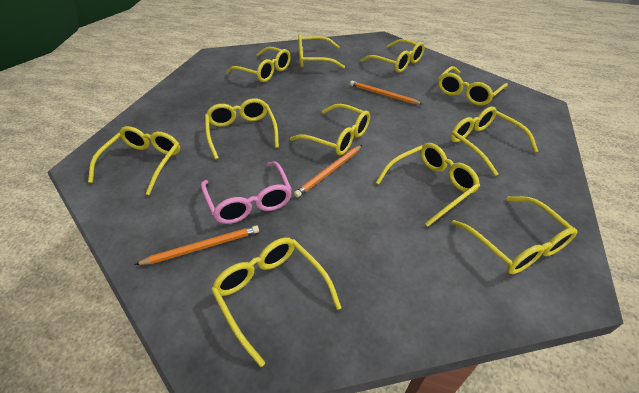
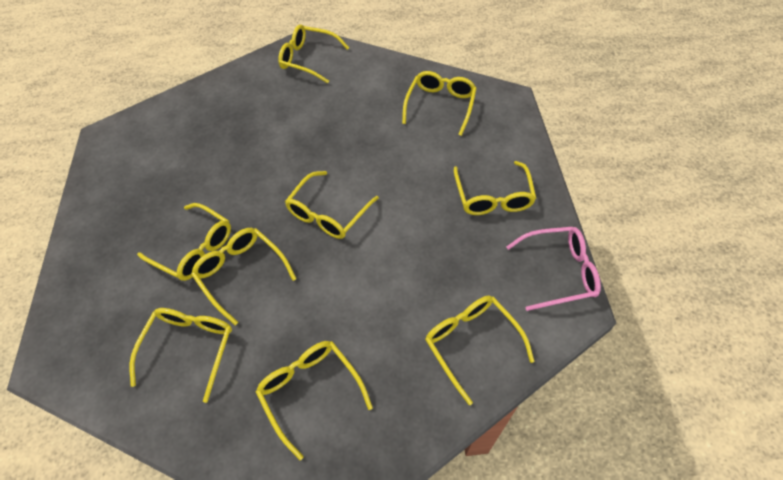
orange pencil: [135,225,259,265] [294,145,362,197] [350,81,422,104] = 3 -> none = 0
yellow glasses: [88,126,180,195] [205,98,279,160] [211,237,342,367] [226,47,291,82] [290,104,370,155] [298,34,345,69] [361,39,425,73] [376,143,480,226] [438,66,508,106] [450,107,538,176] [452,196,578,274] = 11 -> [129,308,232,403] [137,203,231,281] [191,228,297,325] [256,341,373,460] [278,24,349,83] [285,171,379,239] [402,71,477,136] [425,296,534,405] [454,161,536,215] = 9

